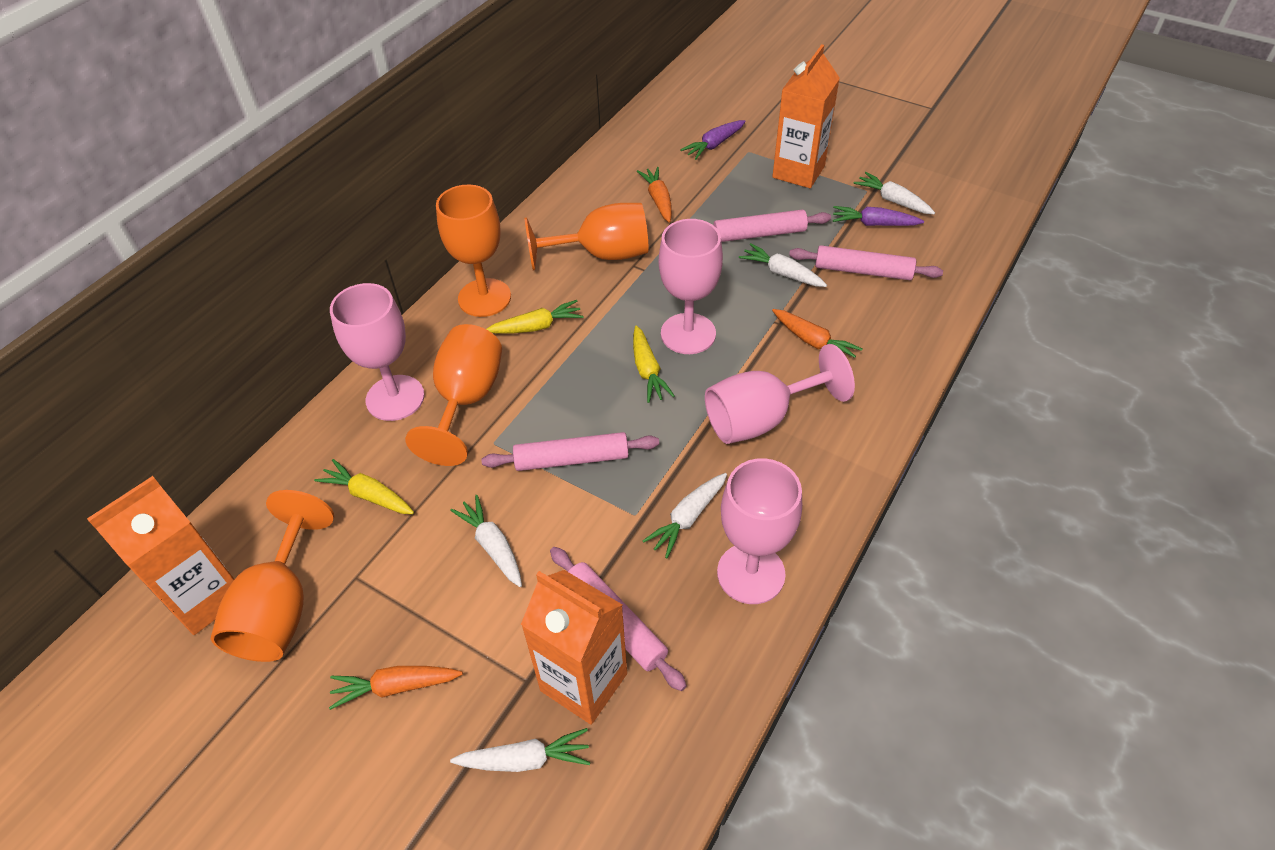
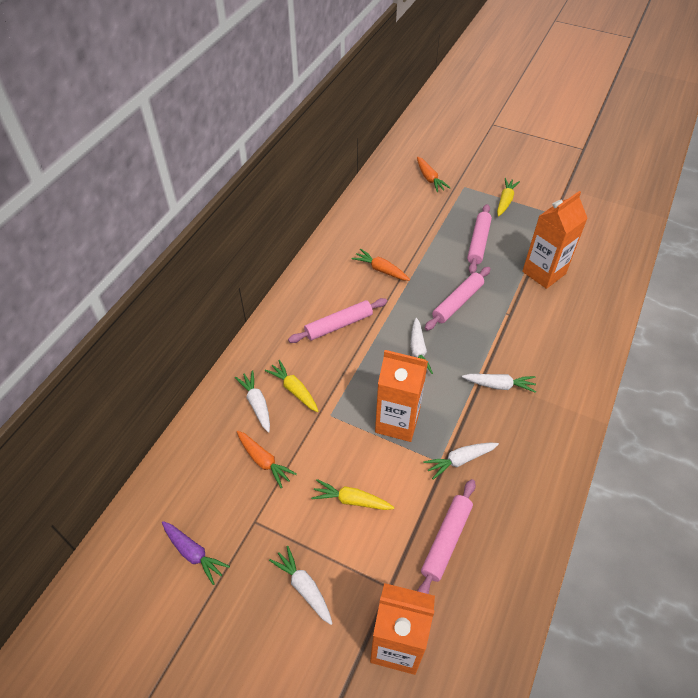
orange goblet: [211,490,334,662] [405,324,502,466] [436,184,511,317] [524,203,648,270] = 4 -> none = 0
pink goblet: [330,283,424,421] [659,219,723,354] [705,344,855,444] [717,458,802,604] = 4 -> none = 0
purple carrot: [680,120,746,160] [833,206,924,226] = 2 -> [162,521,230,585] = 1

